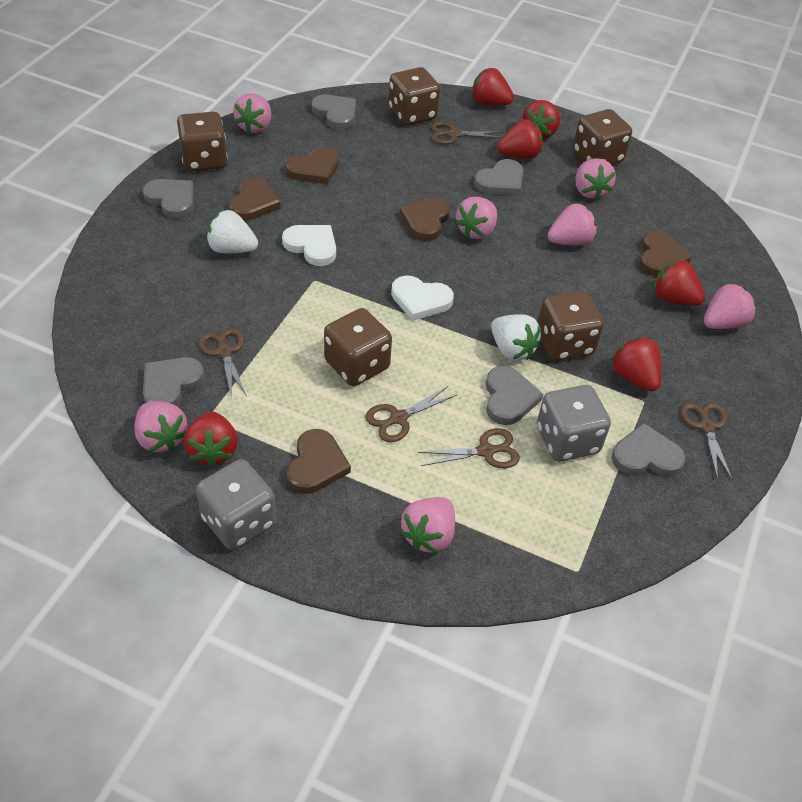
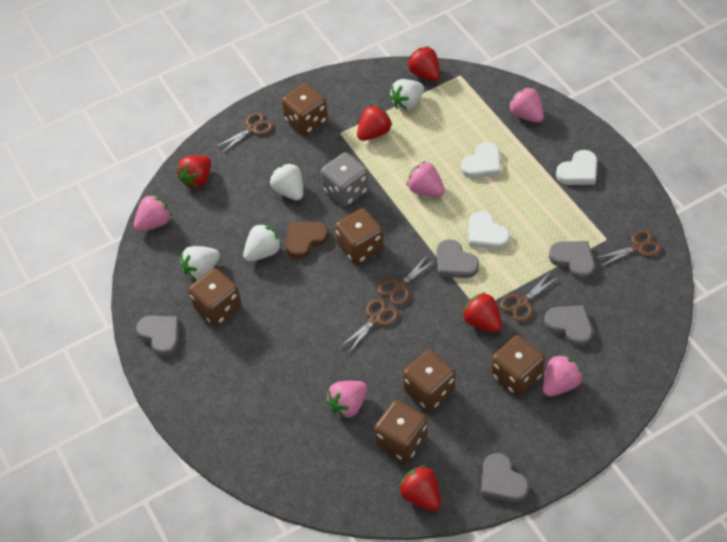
brown dice: [177,112,228,172] [324,308,392,386] [388,67,440,125] [538,291,604,361] [573,109,632,165] = 5 -> [188,268,242,326] [282,83,328,135] [335,208,384,264] [374,400,428,462] [403,350,456,411] [491,335,545,396] = 6
brown heart: [229,177,280,221] [286,147,339,184] [286,429,351,494] [400,197,450,241] [639,231,691,277] = 5 -> [285,221,329,259] = 1
grey dice: [196,459,276,550] [537,385,611,461] = 2 -> [321,152,369,207] = 1
grey heart: [143,179,194,219] [143,357,204,406] [312,95,356,130] [474,159,523,196] [486,366,543,425] [612,423,685,477] = 6 -> [136,315,179,356] [437,239,479,278] [481,453,529,503] [544,305,592,346] [549,241,595,279] = 5
pink strawberry: [134,401,187,452] [233,93,272,133] [400,497,455,553] [455,197,497,239] [548,204,597,245] [576,158,616,200] [704,283,757,329] = 7 -> [134,194,172,232] [326,381,367,418] [407,161,445,197] [509,87,544,123] [543,354,583,396] = 5
red strawberry: [183,411,238,467] [472,68,514,106] [497,119,543,159] [522,100,560,139] [611,337,661,391] [654,259,705,306] = 6 -> [177,156,211,188] [357,105,392,141] [399,466,441,511] [407,46,440,81] [462,292,502,333] = 5
white heart: [282,225,336,266] [391,275,454,321] = 2 -> [461,142,501,178] [469,211,510,250] [556,150,597,185] = 3
white strawberry: [207,210,258,253] [491,315,541,361] = 2 -> [180,246,220,280] [243,223,282,262] [270,163,303,201] [389,79,424,111] = 4

